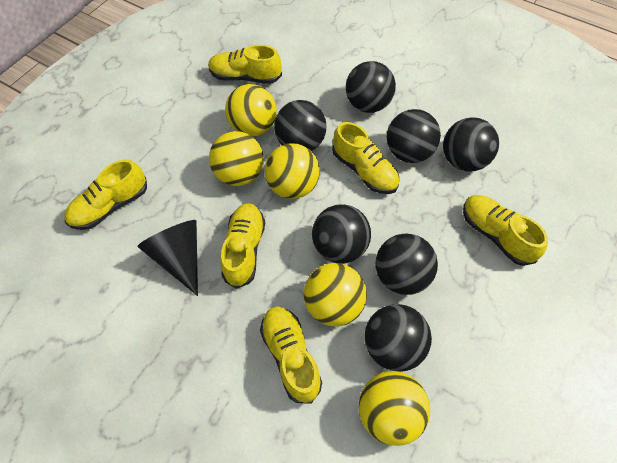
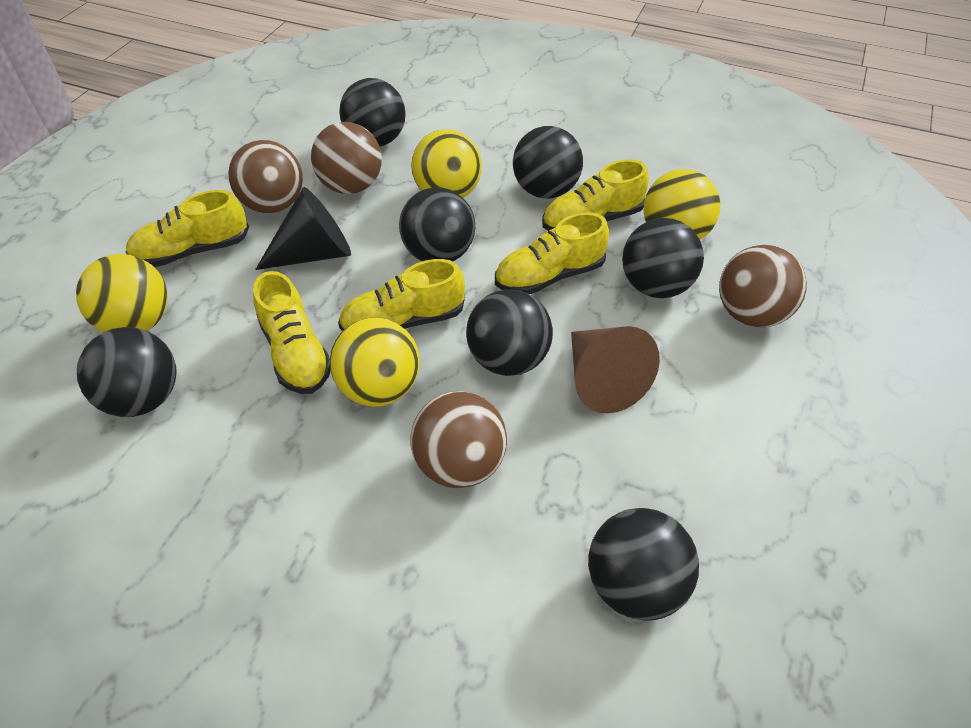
brown ball: none = 0 -> [228,140,303,213] [311,122,382,194] [410,391,507,488] [719,245,807,327] = 4
brown cone: none = 0 -> [571,326,660,413] = 1
yellow ball: [209,131,264,186] [225,84,277,137] [265,143,320,199] [304,263,367,326] [359,371,430,446] = 5 -> [76,254,168,332] [330,318,420,407] [411,129,482,198] [643,169,721,240] = 4
yellow shoe: [64,159,147,230] [208,45,282,84] [220,203,265,289] [260,306,322,404] [332,122,399,194] [463,195,548,266] = 6 -> [126,190,249,267] [253,271,330,394] [338,259,465,331] [495,212,609,294] [542,159,649,231] = 5

